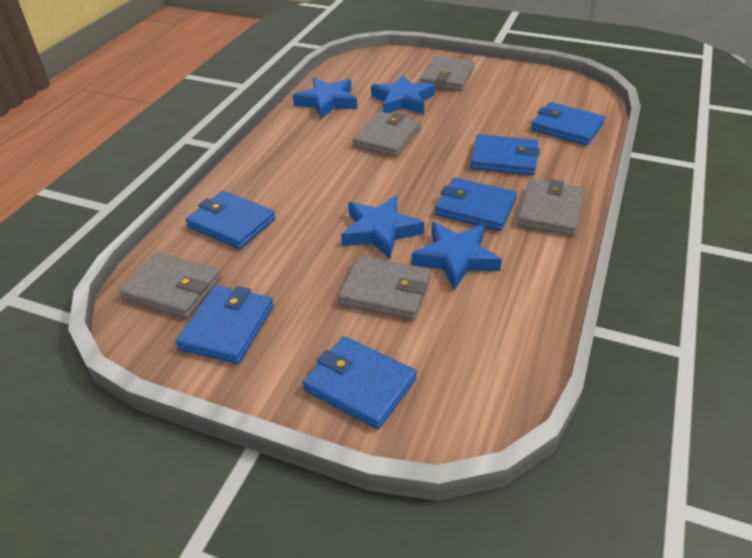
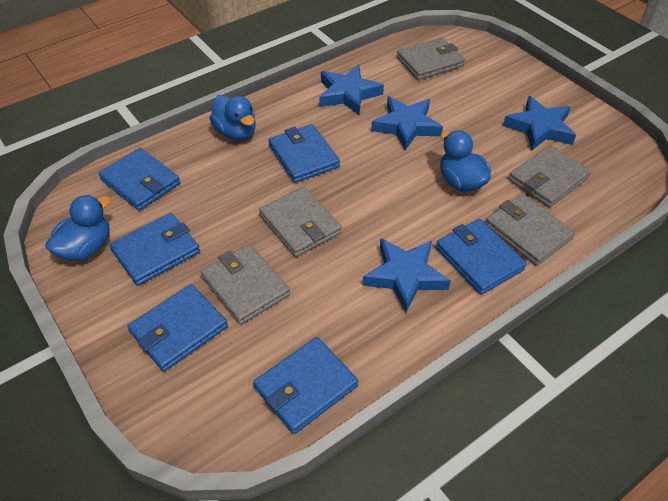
blue duck: none = 0 -> [45,195,110,261] [209,95,256,140] [440,130,491,192] = 3

